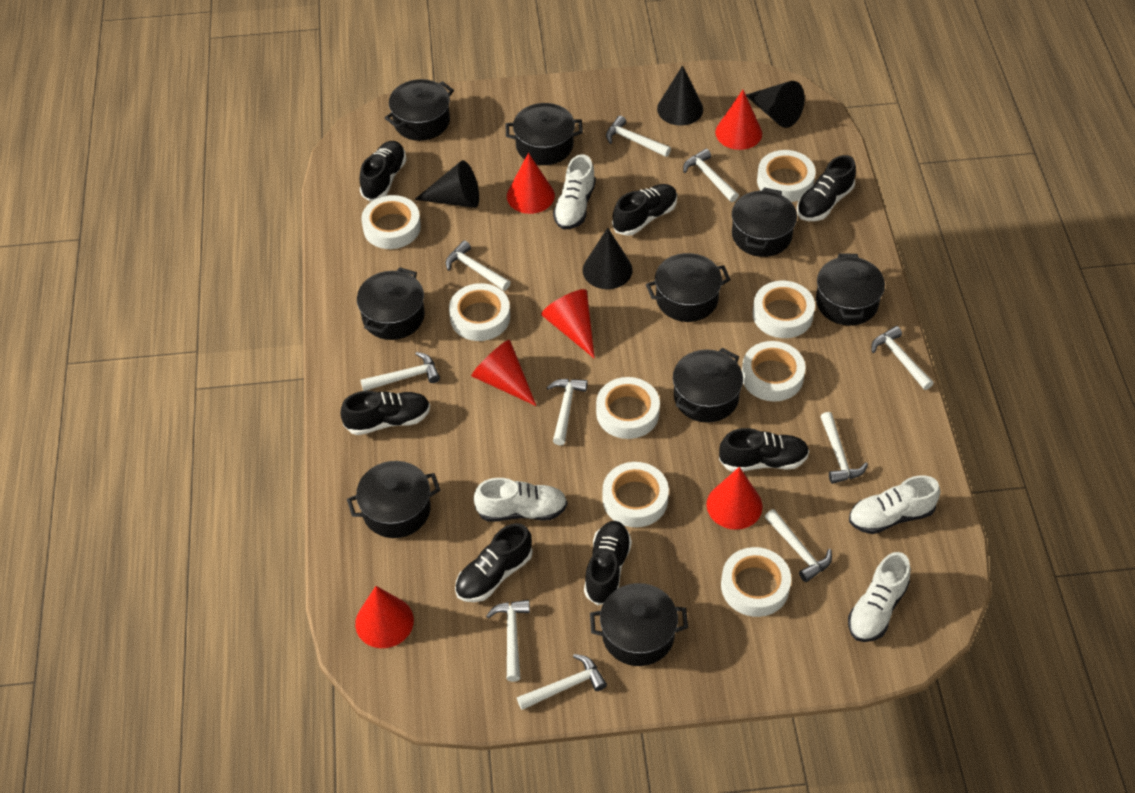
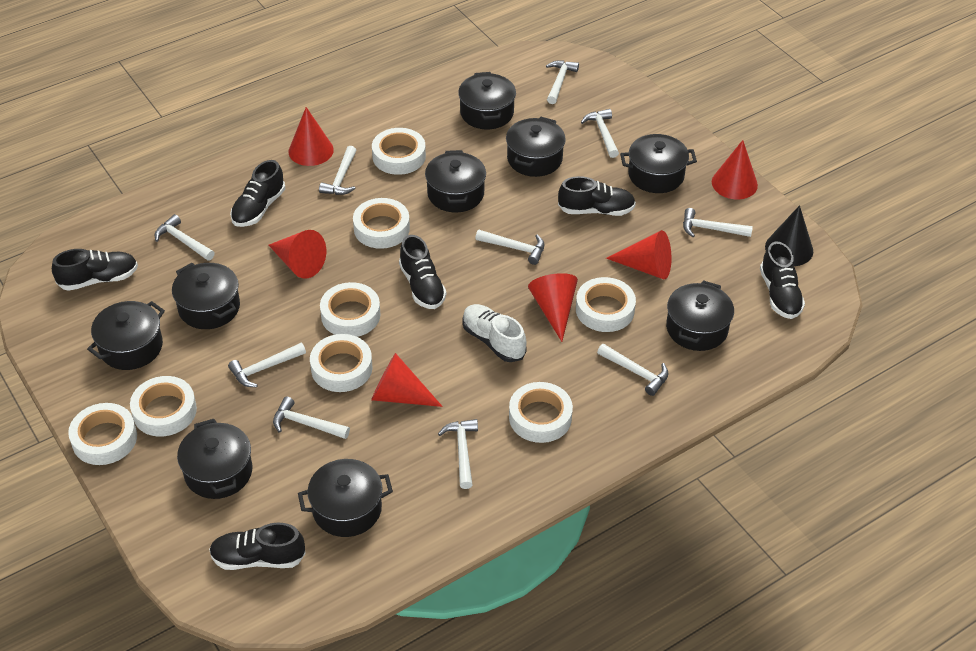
black cone: [414,160,479,208] [583,228,633,289] [657,65,703,126] [746,81,805,128] = 4 -> [765,205,813,266] = 1
black shoe: [341,391,430,435] [359,141,406,201] [455,523,533,602] [584,521,632,605] [612,184,677,236] [719,428,809,472] [797,155,856,221] = 7 -> [52,249,138,291] [209,523,306,570] [230,160,285,227] [399,235,446,309] [558,176,636,216] [760,242,805,319] = 6
white shoe: [474,478,568,522] [553,154,596,230] [848,552,911,642] [849,476,940,534] = 4 -> [462,304,527,362] = 1

